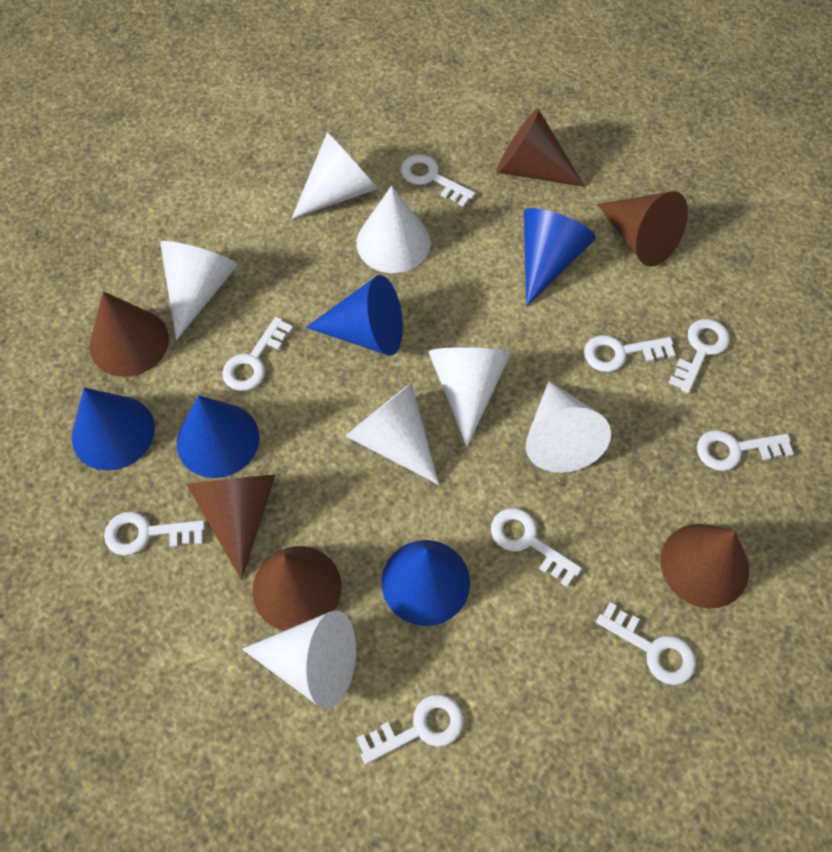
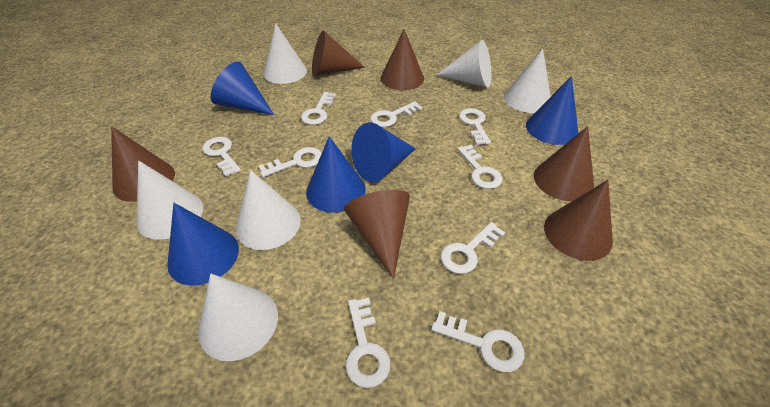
white cone: [160,241,238,340] [242,610,356,709] [291,132,378,219] [346,383,439,485] [356,186,431,273] [428,347,511,447] [526,381,611,473] = 7 -> [137,161,203,240] [198,273,278,361] [236,170,301,250] [263,23,307,84] [437,40,492,87] [504,48,551,113] = 6

